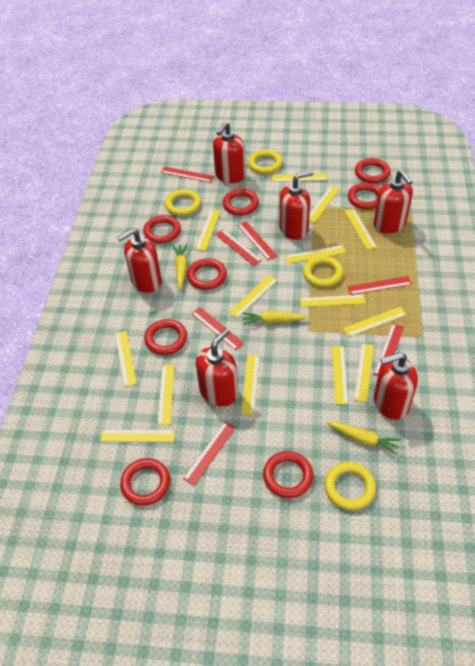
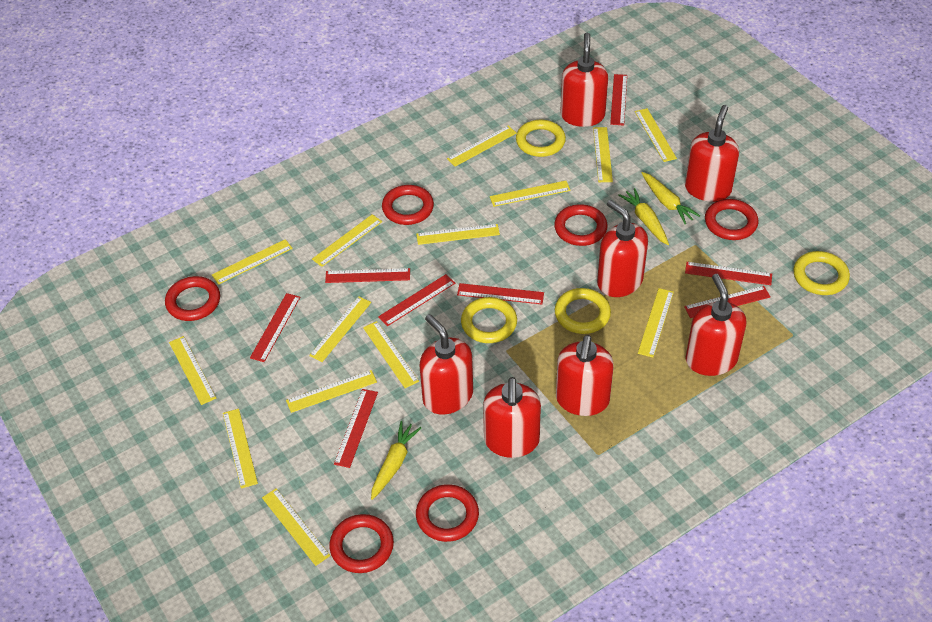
red ring: [120,458,170,506] [143,215,181,243] [144,319,187,355] [187,258,227,290] [223,189,259,215] [263,451,313,498] [348,183,380,209] [355,158,391,183] = 8 -> [165,276,220,321] [329,514,394,573] [382,185,434,225] [416,484,479,542] [554,204,608,246] [705,199,758,240] = 6
red ruler: [161,166,214,183] [183,421,236,486] [191,307,244,350] [215,229,262,266] [238,221,277,260] [347,276,412,295] [373,323,404,376] = 7 -> [250,293,300,362] [325,268,410,283] [334,389,378,468] [378,274,455,326] [457,283,544,304] [610,74,627,126] [684,286,771,318] [685,262,772,285] = 8
red soap dispenser: [117,228,162,293] [196,329,238,406] [213,122,245,183] [279,170,313,240] [374,170,413,233] [374,352,418,420] = 6 -> [420,314,473,415] [483,377,541,458] [556,335,614,416] [560,33,608,127] [597,200,648,297] [685,105,739,202] [686,274,746,376] = 7

